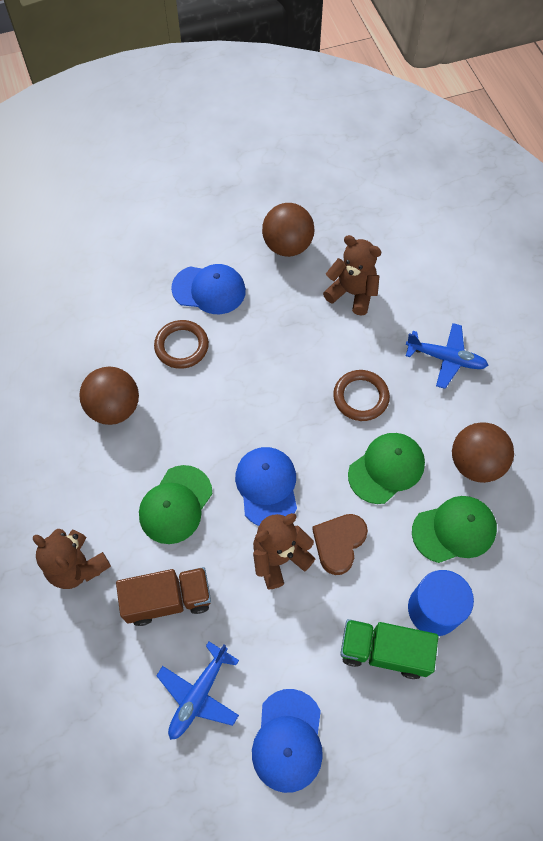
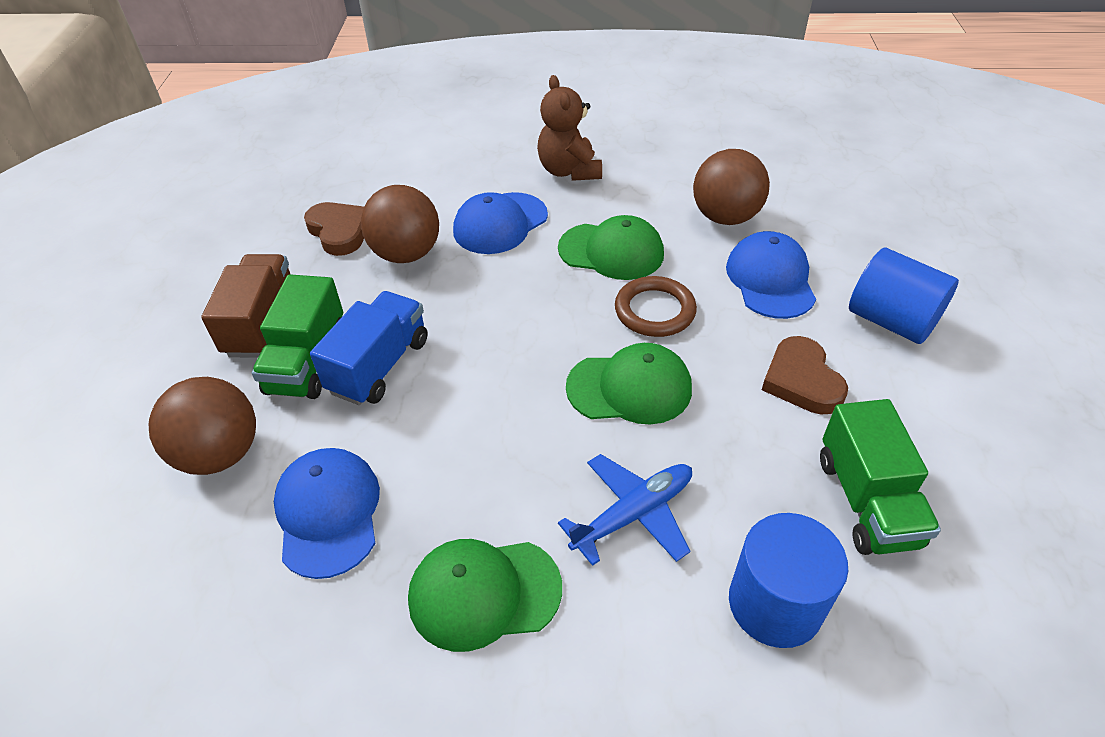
blue cylinder: [408,570,474,636] = 1 -> [729,513,848,648] [849,248,959,344] = 2
blue plane: [156,642,239,740] [406,323,489,389] = 2 -> [558,454,692,566] = 1
blue truck: none = 0 -> [310,291,428,405] = 1
brown heart: [312,514,368,575] = 1 -> [304,202,364,256] [762,336,848,415] = 2
brown ring: [154,320,209,369] [333,370,390,421] = 2 -> [615,276,697,337] = 1
brown teddy bear: [33,529,111,589] [253,513,316,590] [323,235,381,316] = 3 -> [537,75,602,181] = 1
green truck: [341,619,438,679] = 1 -> [252,274,343,399] [820,399,941,555] = 2

